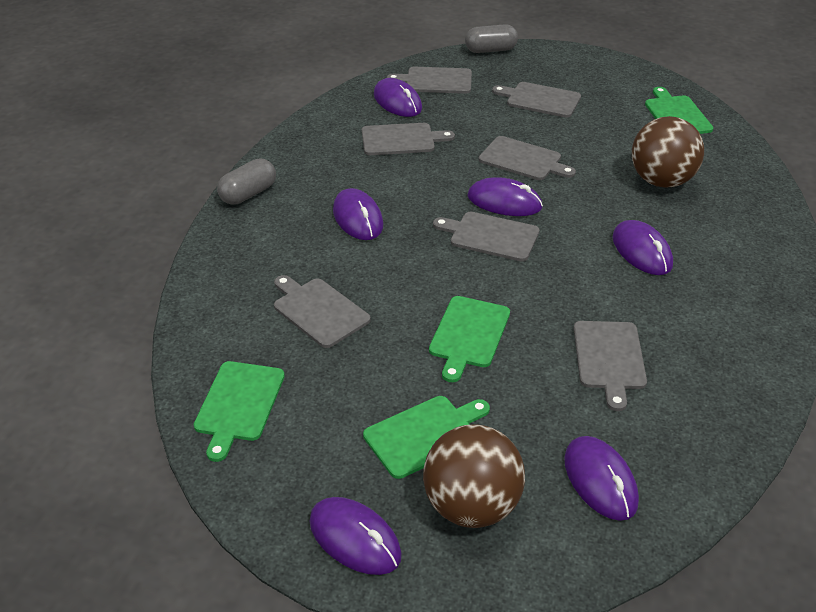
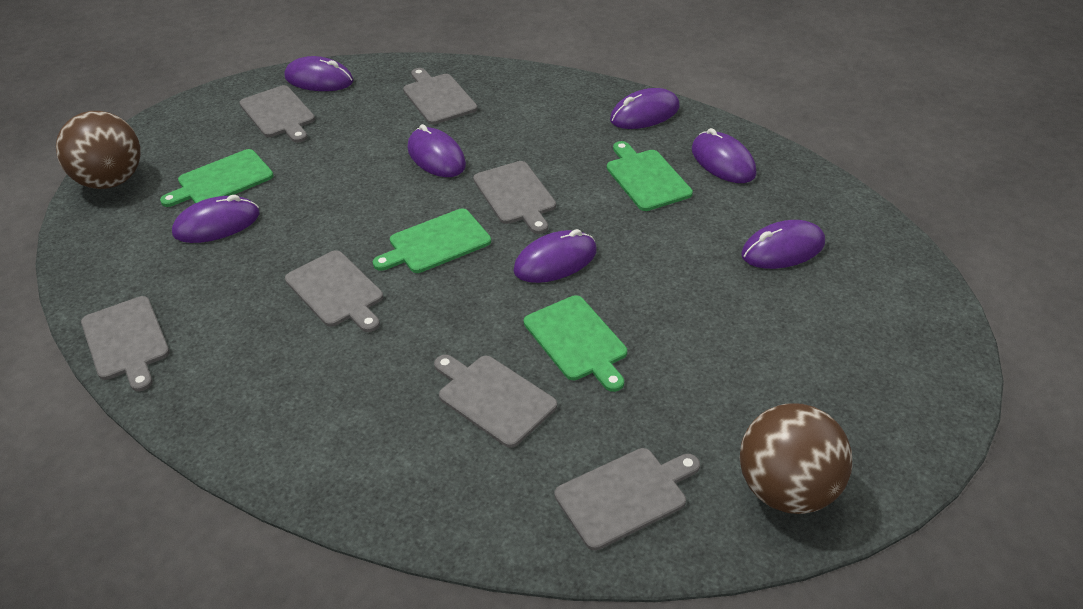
grey capsule: [217,159,276,204] [465,24,518,53] = 2 -> none = 0
purple mouse: [310,497,402,575] [333,188,383,240] [374,78,422,117] [467,177,543,216] [564,436,639,521] [613,220,673,275] = 6 -> [172,195,259,243] [284,56,353,91] [407,124,466,177] [513,229,597,283] [610,88,680,129] [692,128,757,183] [741,220,825,269] = 7

